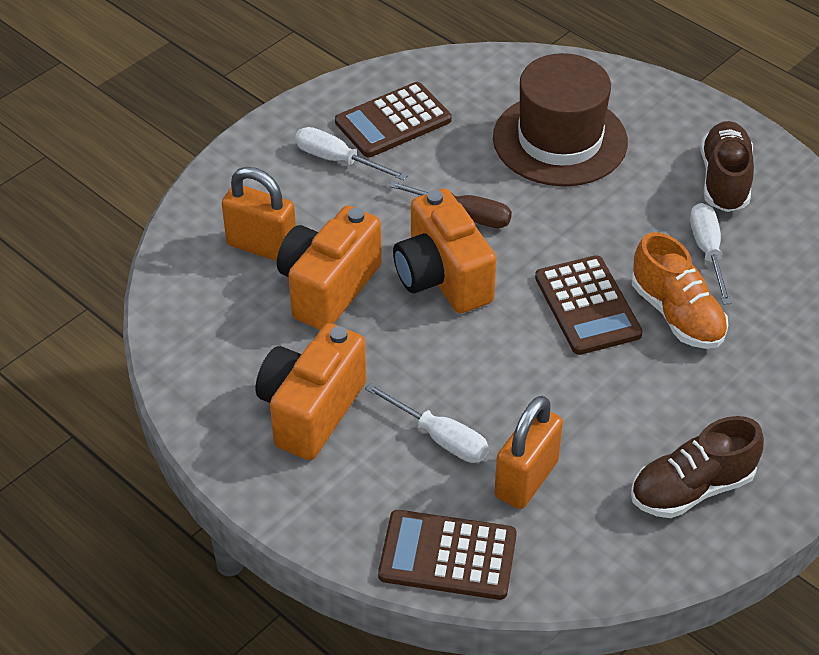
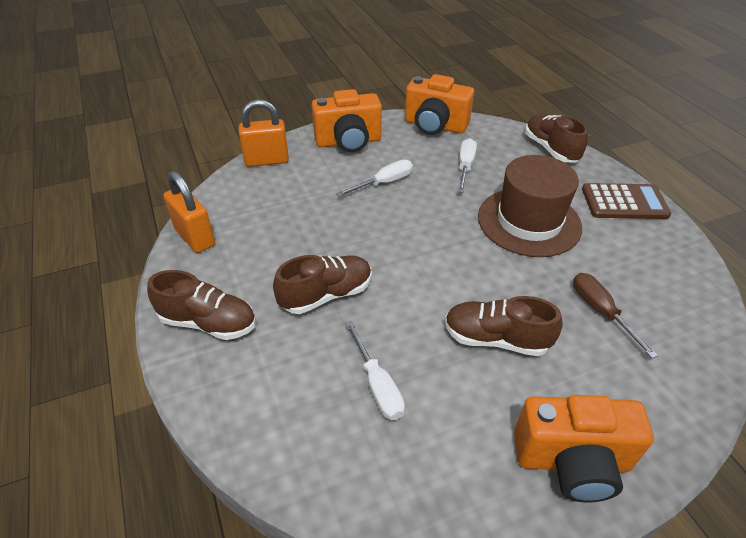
brown calculator: [335,82,452,157] [378,510,517,600] [535,255,643,355] = 3 -> [582,183,671,219] = 1
brown shoe: [631,416,764,518] [700,121,754,212] = 2 -> [147,270,256,340] [273,255,372,314] [445,296,563,356] [525,114,588,162] = 4
orange shoe: [632,232,728,349] = 1 -> none = 0

